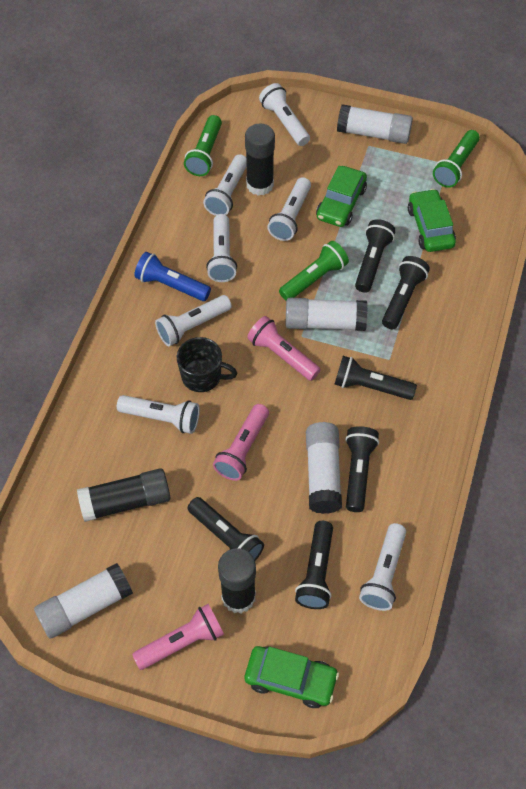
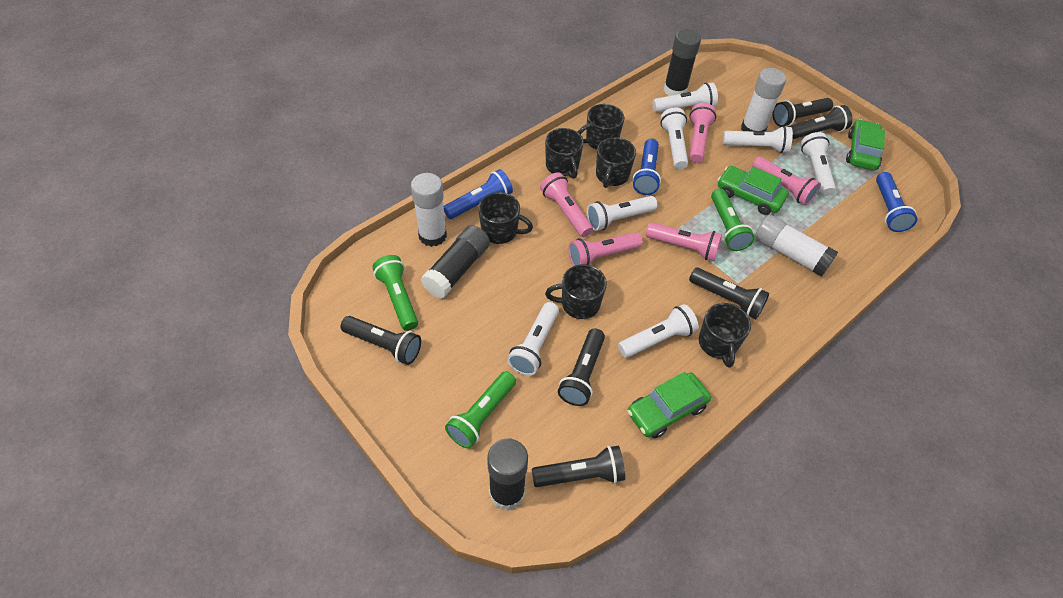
black mug: [177,337,237,392] = 1 -> [478,192,533,244] [545,128,584,179] [545,264,607,319] [578,104,624,150] [596,137,636,188] [699,303,751,368] = 6
blue flashlight: [134,252,211,301] = 1 -> [444,169,513,219] [632,139,661,195] [876,172,917,232] = 3
pink flashlight: [132,604,224,670] [213,404,269,481] [247,316,321,381] = 3 -> [540,172,593,237] [568,232,643,266] [646,222,722,261] [689,103,716,163] [752,157,821,206] = 5
white glue stick: [34,563,133,639] [285,298,368,331] [306,422,342,514] [337,104,413,144] = 4 -> [411,173,447,247] [741,68,786,132] [755,215,838,277] = 3

